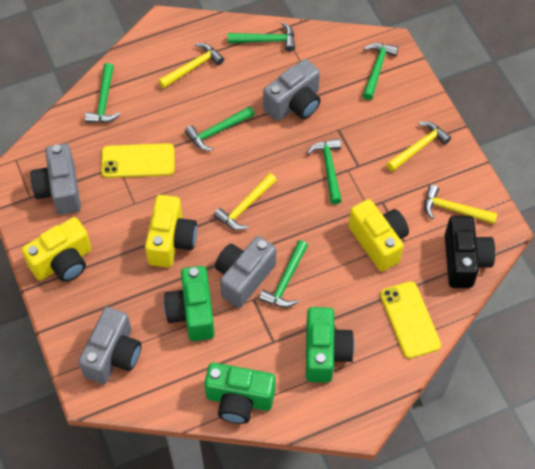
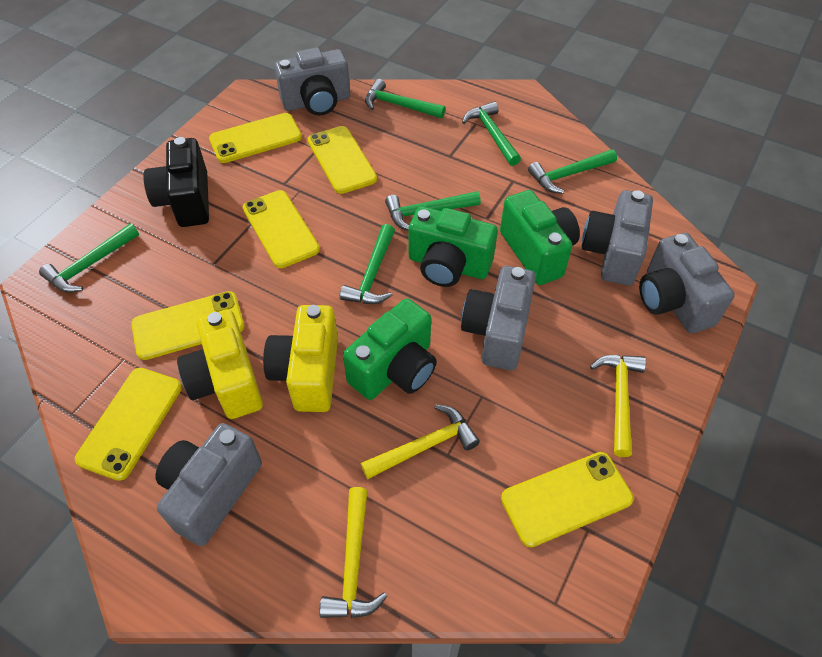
grey camera: [30,143,81,215] [78,307,141,384] [215,236,276,308] [263,59,321,121] = 4 -> [155,423,262,546] [274,48,350,115] [461,266,536,370] [582,190,653,286] [639,233,735,333] = 5
yellow camera: [22,217,92,282] [145,195,197,268] [348,199,409,271] = 3 -> [177,309,263,419] [263,305,338,412] = 2
yellow hammer: [158,43,224,88] [213,173,277,230] [386,121,451,172] [424,185,497,224] = 4 -> [319,487,387,618] [360,405,480,479] [590,355,646,457] = 3
yellow phone: [101,143,175,178] [380,281,441,359] = 2 -> [75,368,182,481] [131,291,244,360] [209,113,302,163] [243,190,320,268] [308,126,377,194] [501,452,634,547] = 6

